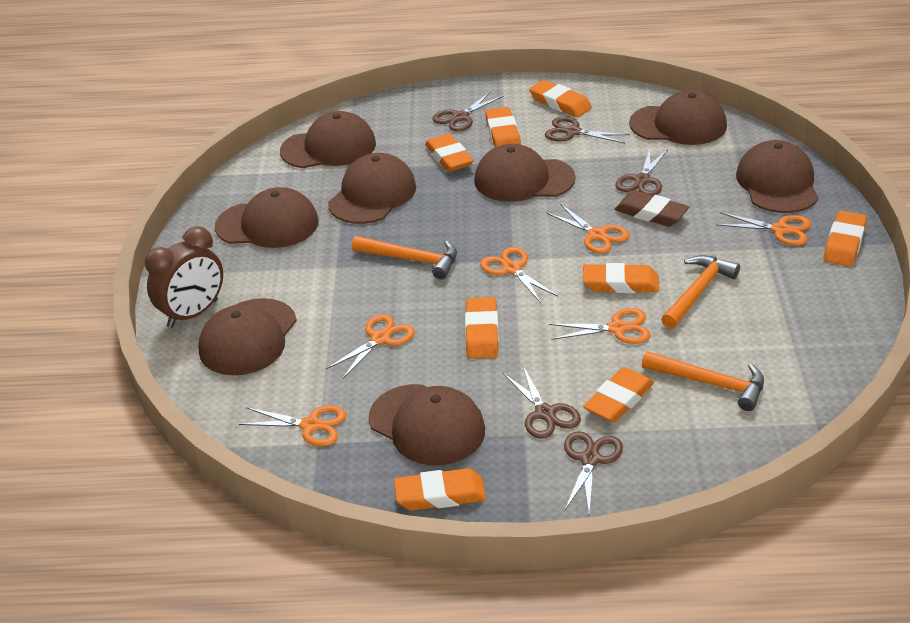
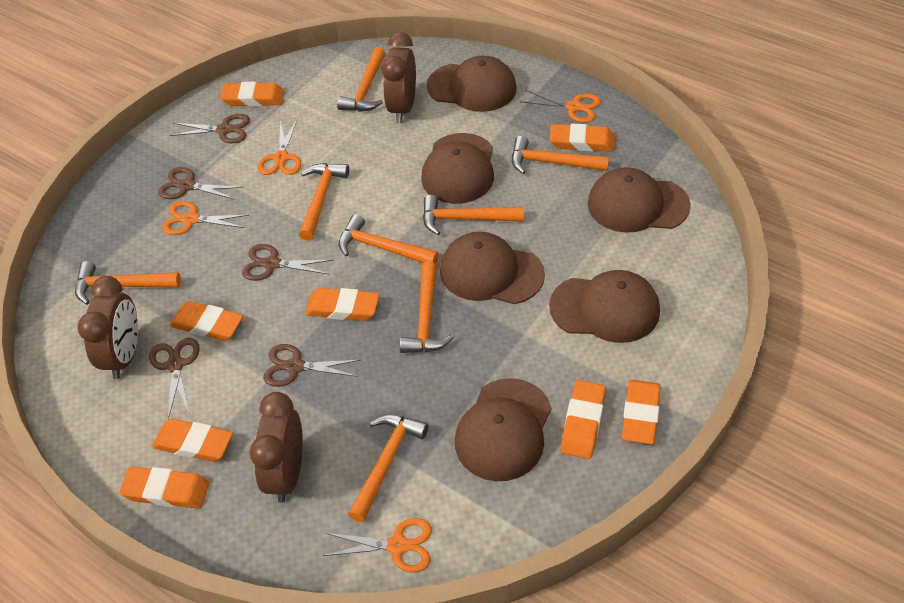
brown cap: [198,298,297,375] [215,187,318,248] [280,111,376,168] [328,153,416,224] [369,384,485,465] [474,144,576,202] [629,90,727,145] [736,140,818,213] = 8 -> [421,133,494,204] [427,56,517,112] [440,231,545,304] [455,378,551,481] [549,270,660,343] [588,167,691,233] = 6
brown clock: [145,226,223,328] = 1 -> [77,276,138,379] [250,392,303,503] [381,32,416,123] = 3
brown eraser: [614,190,689,227] = 1 -> none = 0
orange hammer: [352,236,457,279] [642,351,764,411] [661,255,740,329] = 3 -> [75,261,181,305] [299,163,349,241] [337,47,385,112] [339,214,439,264] [348,415,428,522] [400,261,454,353] [423,195,524,235] [512,136,609,174] = 8
orange scissors: [239,405,347,446] [326,314,415,379] [480,247,558,303] [546,204,630,253] [549,308,651,344] [716,212,812,246] = 6 -> [162,201,249,235] [258,120,301,175] [323,518,432,573] [520,90,601,123] = 4

